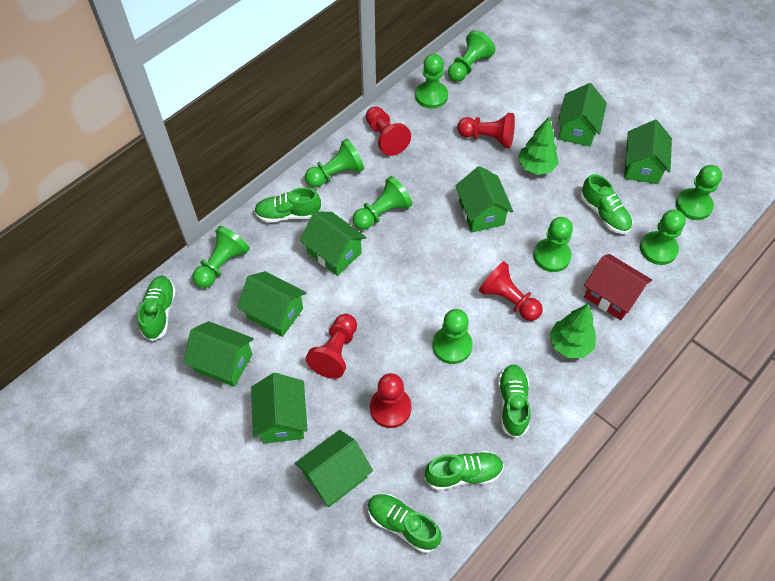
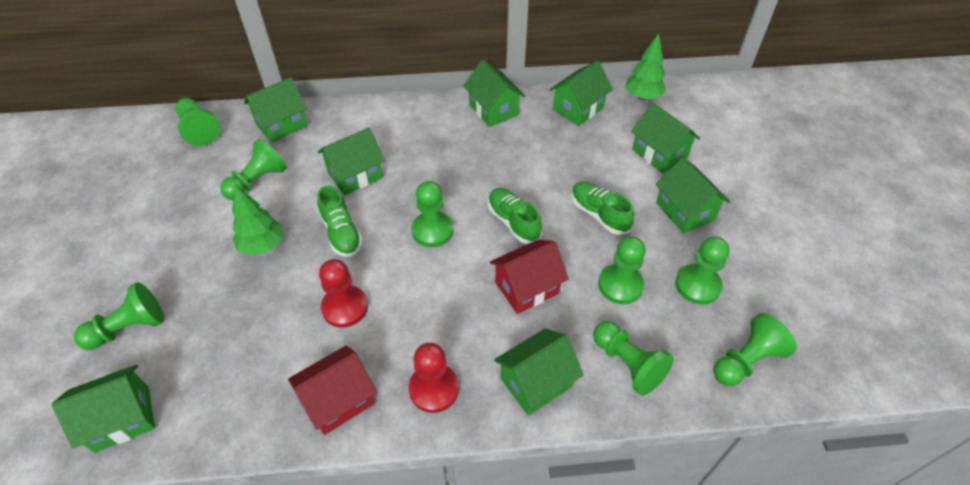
green pawn: [193,226,250,288] [305,139,364,188] [353,176,412,230] [415,54,448,109] [432,309,473,364] [448,30,495,82] [533,217,573,272] [640,210,686,265] [676,165,722,220] = 9 -> [74,282,164,350] [176,98,220,146] [220,139,287,200] [412,181,453,247] [593,321,674,396] [598,236,646,304] [675,237,730,305] [714,313,797,386] = 8
green shoe: [137,276,176,341] [254,188,322,223] [368,493,442,553] [424,451,504,491] [498,364,530,438] [580,174,632,234] = 6 -> [317,186,363,257] [488,188,542,244] [571,182,634,235] = 3
red house: [584,254,652,320] = 1 -> [288,345,377,435] [490,240,569,314] = 2
red pawn: [306,314,357,379] [366,106,411,156] [370,373,411,428] [457,113,515,148] [479,261,543,321] = 5 -> [319,259,368,328] [409,343,459,413] = 2

